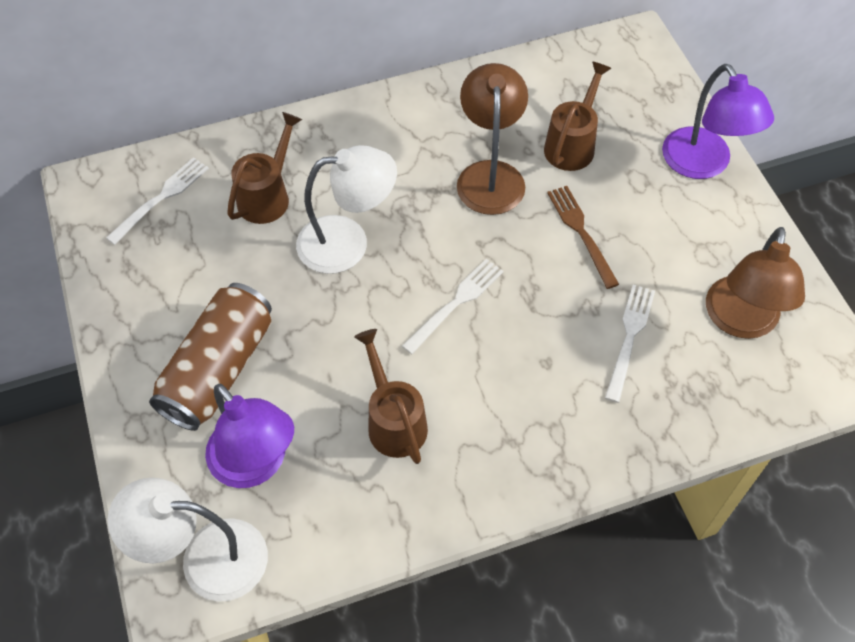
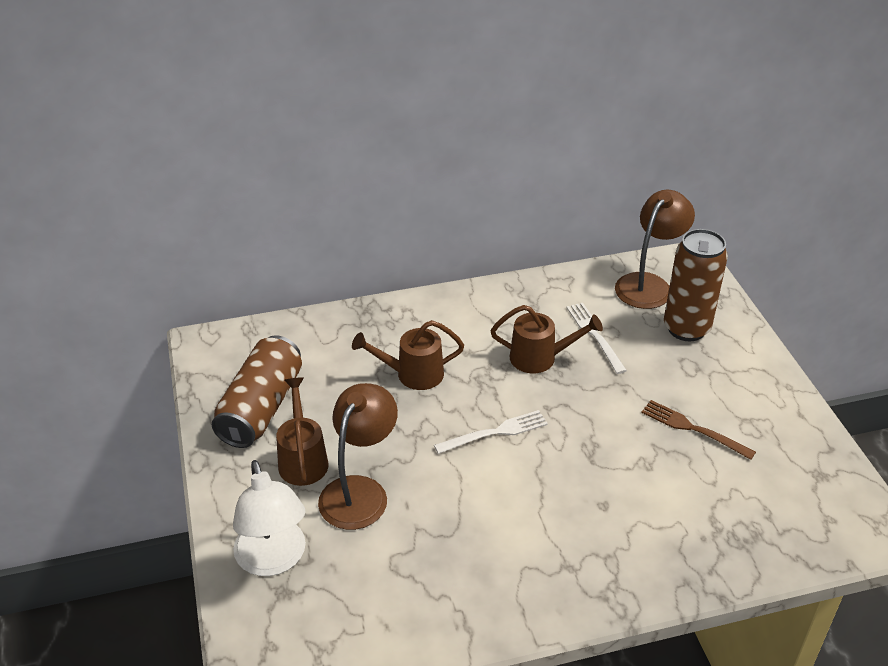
brown can: [149,283,272,431] = 1 -> [212,335,302,448] [664,229,728,341] = 2
purple lamp: [205,384,294,488] [662,64,774,179] = 2 -> none = 0
white fork: [106,157,209,245] [402,259,504,354] [605,285,655,403] = 3 -> [434,410,548,454] [566,303,627,374] = 2
white lamp: [107,478,268,602] [296,145,397,274] = 2 -> [233,460,306,576] = 1

